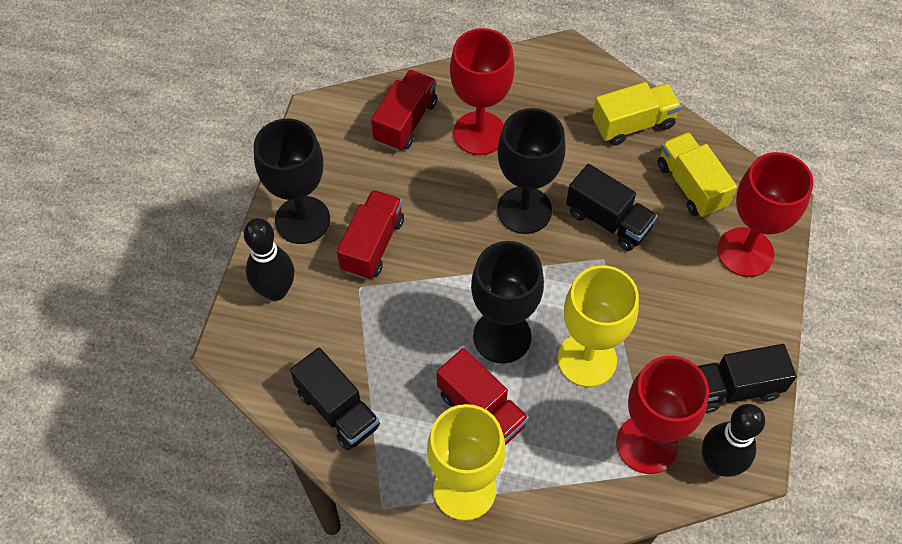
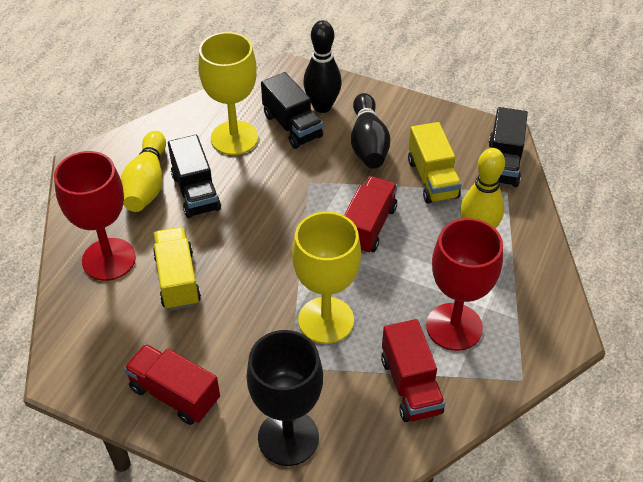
black goblet: [254,119,330,244] [471,241,544,364] [497,108,566,234] = 3 -> [246,330,323,466] = 1
red goblet: [450,28,515,155] [616,356,709,474] [717,152,813,277] = 3 -> [54,151,136,281] [426,218,503,351] = 2
yellow bowling pin: none = 0 -> [121,131,166,212] [460,148,505,229] = 2

